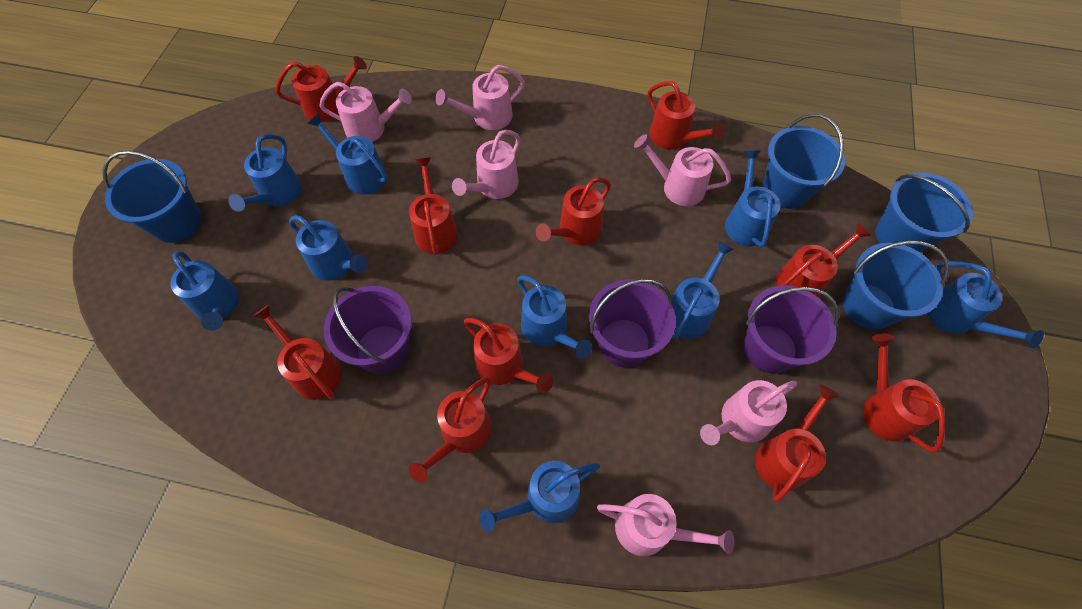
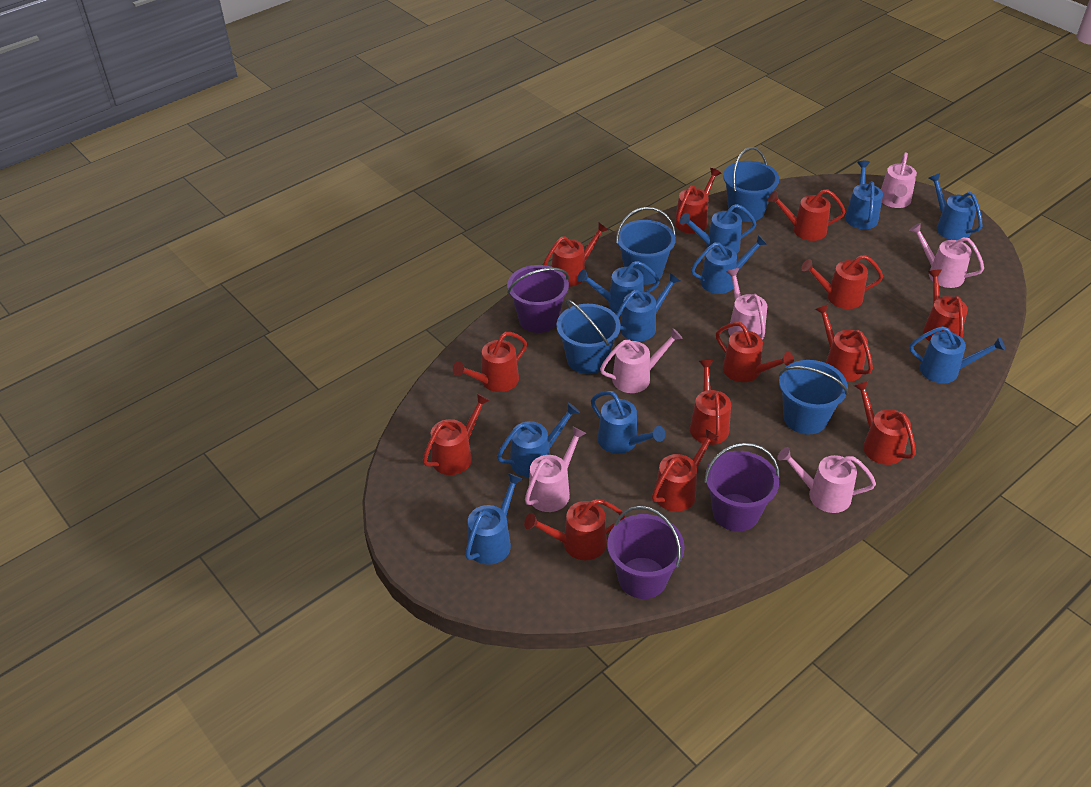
blue watering can: [171,251,239,331] [228,134,302,212] [289,215,368,281] [307,113,388,195] [480,461,600,532] [517,275,592,359] [672,241,734,340] [725,150,781,247] [927,261,1044,349] = 9 -> [465,473,523,565] [497,403,580,477] [577,261,660,315] [591,391,666,454] [616,273,680,341] [680,204,756,254] [691,235,767,294] [845,161,883,229] [910,326,1005,384] [928,173,982,240] = 10
red watering can: [253,304,342,400] [276,56,367,122] [409,157,458,255] [409,377,492,482] [463,318,553,393] [535,177,611,245] [648,81,725,149] [755,384,840,501] [775,223,871,298] [863,334,945,452] = 10 -> [423,393,490,475] [453,332,527,392] [524,499,625,560] [543,223,608,287] [652,429,719,512] [675,168,721,234] [690,360,731,445] [716,322,794,382] [768,189,846,241] [801,255,883,309] [815,304,873,382] [853,380,916,465] [923,269,968,342] = 13

